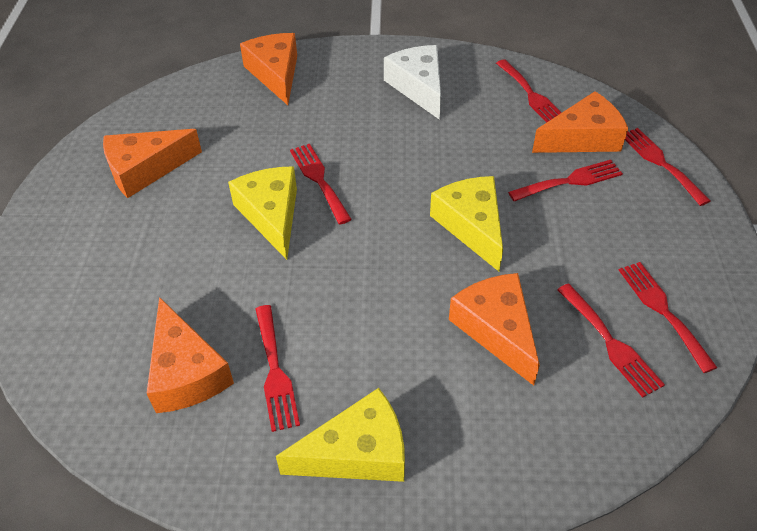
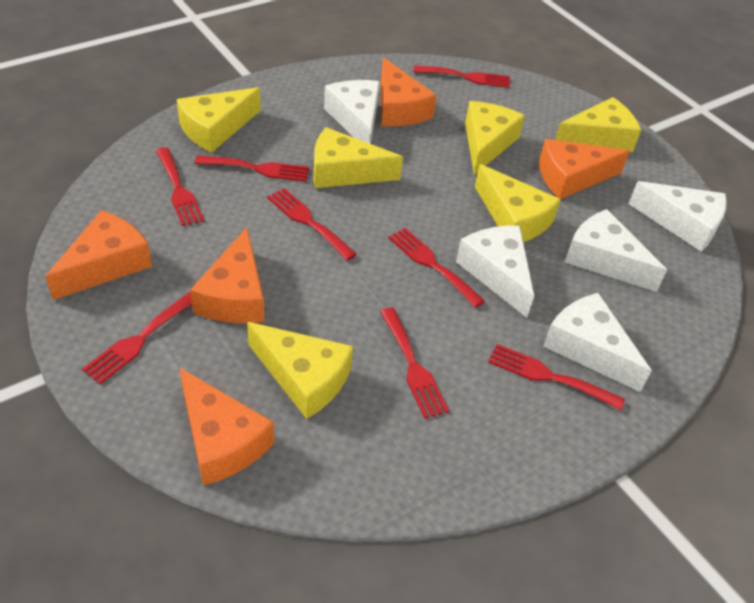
red fork: [255,305,300,432] [290,144,352,224] [496,59,561,123] [508,160,623,201] [557,284,665,397] [619,262,717,373] [625,128,710,206] = 7 -> [82,292,192,384] [156,147,204,226] [194,155,309,182] [267,188,357,260] [380,308,449,419] [388,228,485,308] [413,65,510,88] [488,344,625,410] = 8
white cheese: [384,45,441,120] = 1 -> [324,80,380,144] [456,225,534,318] [543,293,652,392] [565,209,667,292] [628,181,727,252] = 5
yellow cheese: [228,167,297,260] [276,388,405,482] [430,176,503,271] = 3 -> [177,87,261,153] [247,322,353,419] [314,127,403,188] [465,101,525,175] [475,164,561,242] [555,97,641,152] = 6

